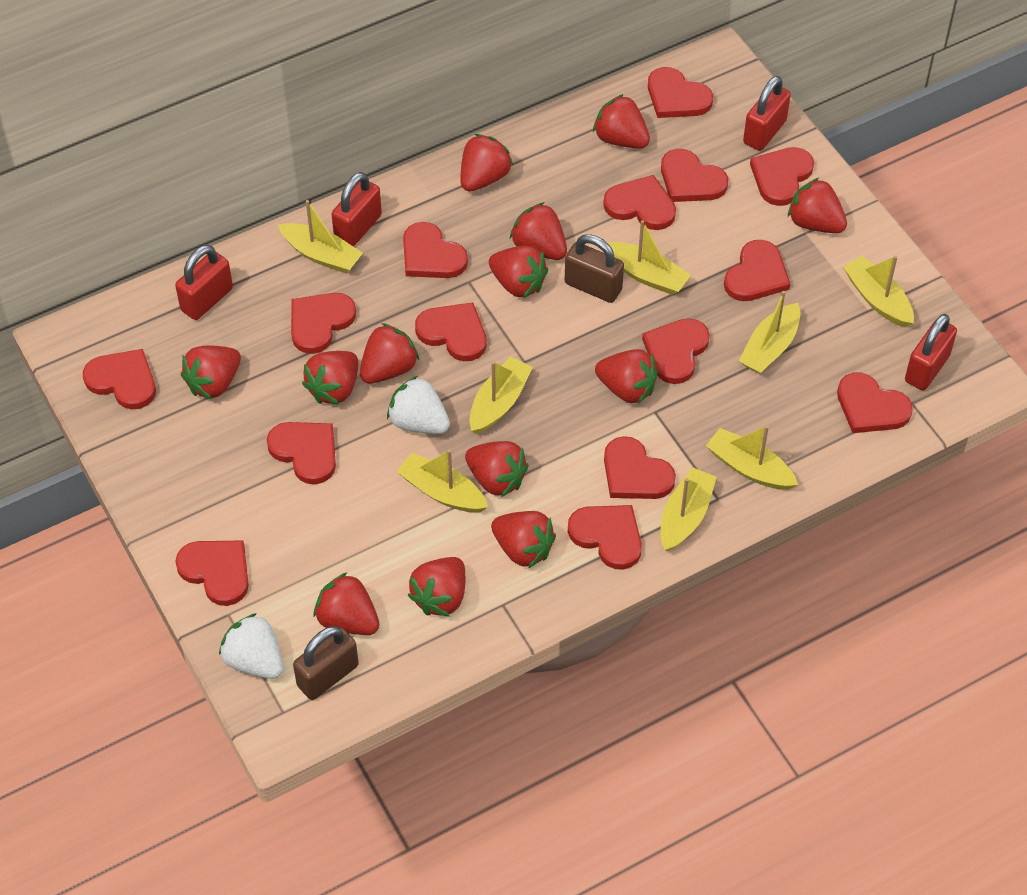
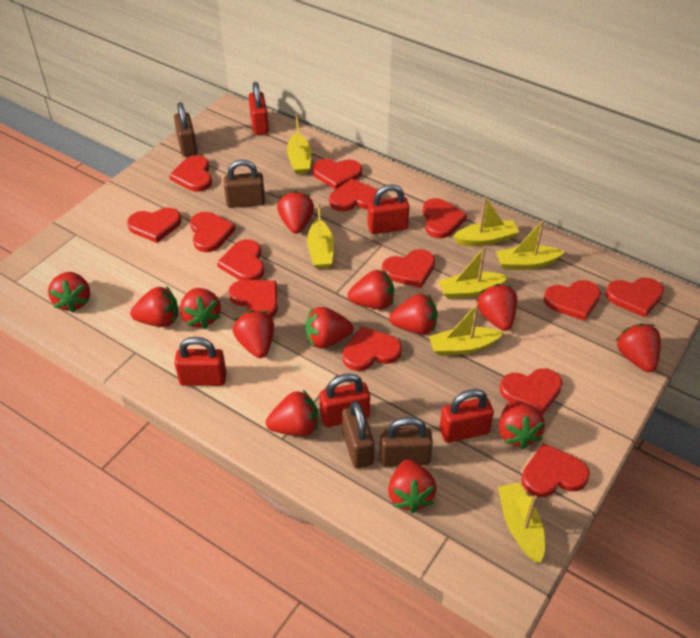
brown padlock: [293,626,359,700] [565,234,624,303] = 2 -> [174,102,197,157] [224,159,265,208] [342,401,374,468] [380,417,433,467] = 4
red heart: [83,349,156,409] [175,540,249,606] [267,422,336,484] [291,293,356,354] [403,222,468,278] [415,302,487,361] [568,505,642,570] [603,175,676,230] [604,436,676,499] [642,318,710,384] [648,67,713,118] [661,149,728,202] [724,240,790,301] [750,147,814,206] [837,373,913,433] = 15 -> [127,208,182,243] [169,155,212,192] [190,212,236,252] [217,239,264,280] [229,280,278,317] [312,159,362,190] [329,179,378,211] [343,326,402,371] [382,249,435,288] [422,198,467,238] [500,368,562,415] [521,443,590,497] [544,280,601,321] [606,278,664,317] = 14
red padlock: [175,245,233,320] [332,172,382,247] [743,76,791,151] [905,314,957,390] = 4 -> [174,337,227,386] [248,82,269,135] [319,374,370,427] [367,184,410,234] [439,389,494,443] = 5
white strawberry: [219,613,283,679] [387,376,450,434] = 2 -> none = 0
yellow boat: [278,200,363,273] [397,450,488,513] [469,357,533,434] [608,220,691,295] [660,467,717,552] [706,425,798,490] [739,291,801,374] [843,256,914,327] = 8 -> [287,114,311,175] [307,203,334,269] [429,303,503,356] [438,246,509,299] [452,197,519,246] [496,220,565,270] [498,482,545,563] = 7

